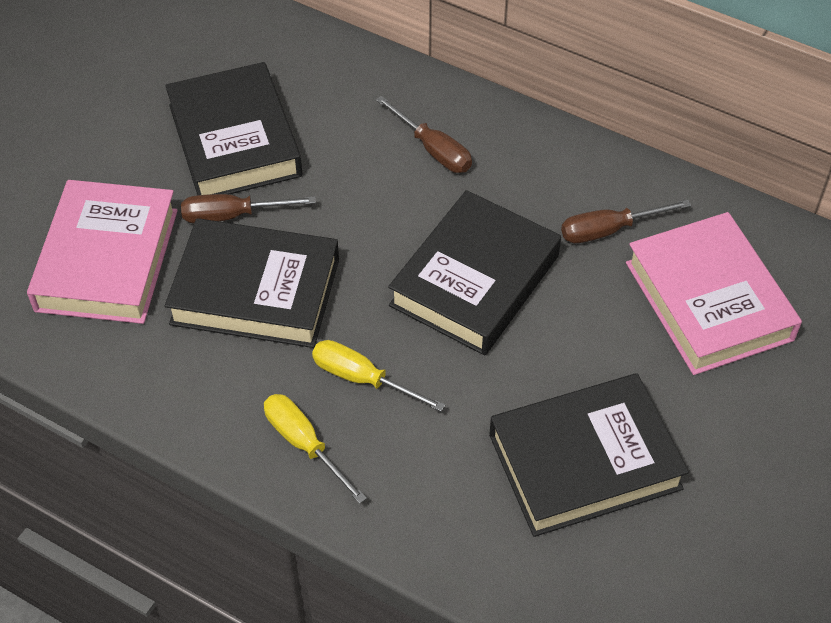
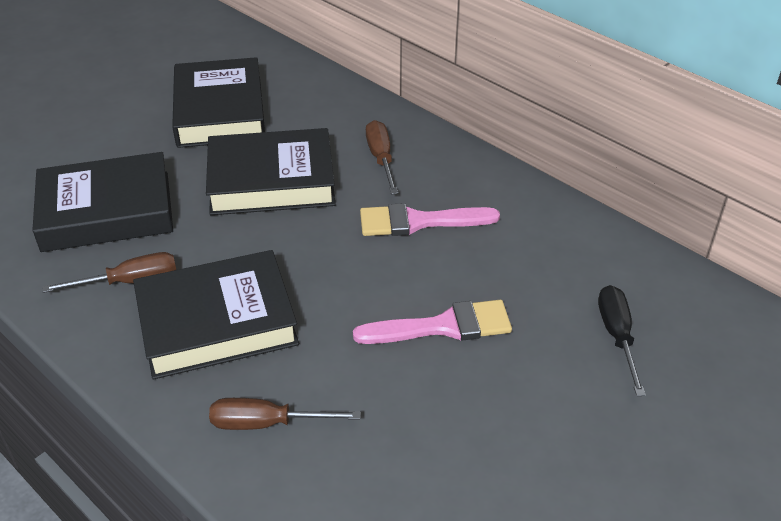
black screwdriver: none = 0 -> [598,285,646,396] = 1
pink book: [27,180,178,324] [626,212,802,375] = 2 -> none = 0
pink brush: none = 0 -> [353,300,512,344] [360,203,500,236] = 2
yellow screwdriver: [264,394,367,504] [312,340,445,412] = 2 -> none = 0

